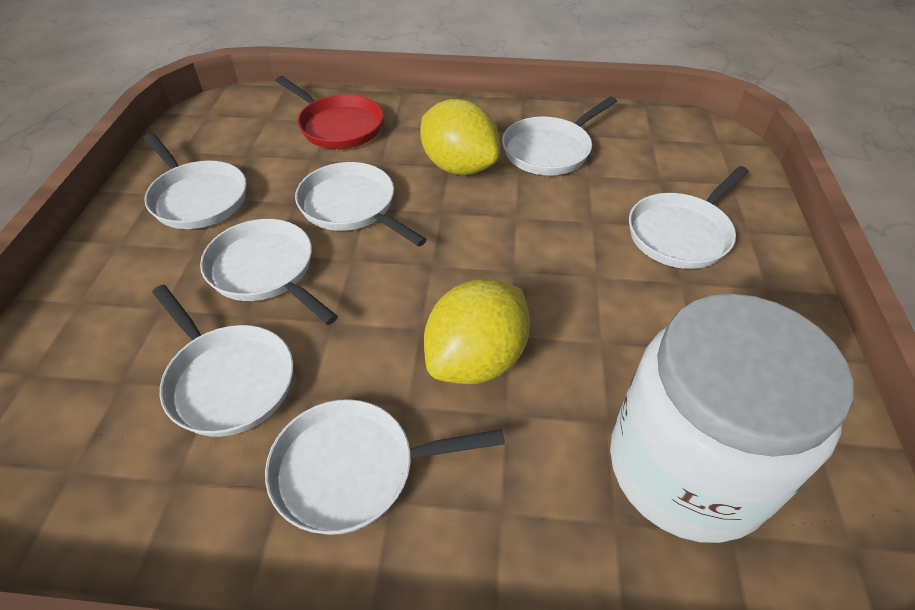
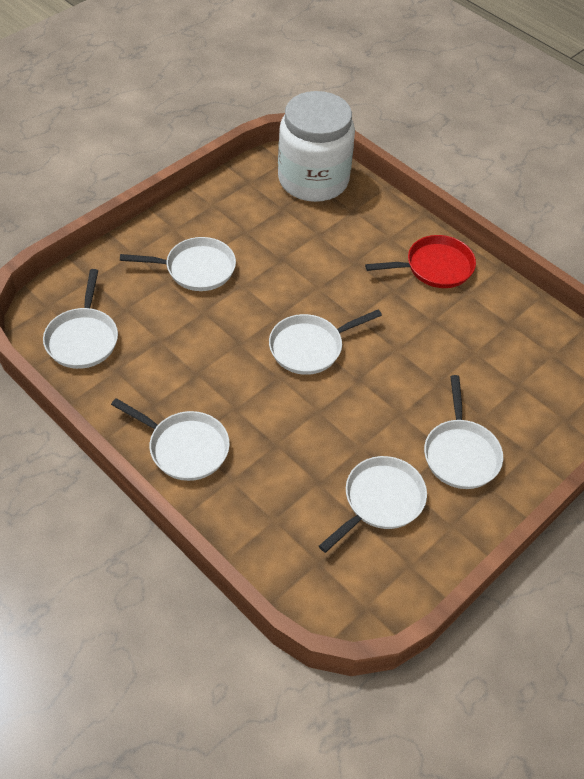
white pan: [144,133,247,229] [152,285,293,437] [200,219,338,325] [265,399,505,535] [295,162,427,247] [502,97,617,175] [629,166,749,269] = 7 -> [43,269,118,369] [111,398,230,481] [120,237,236,291] [269,309,382,375] [319,456,427,553] [424,375,503,489] = 6
yellow lemon: [420,99,500,175] [424,279,530,384] = 2 -> none = 0

